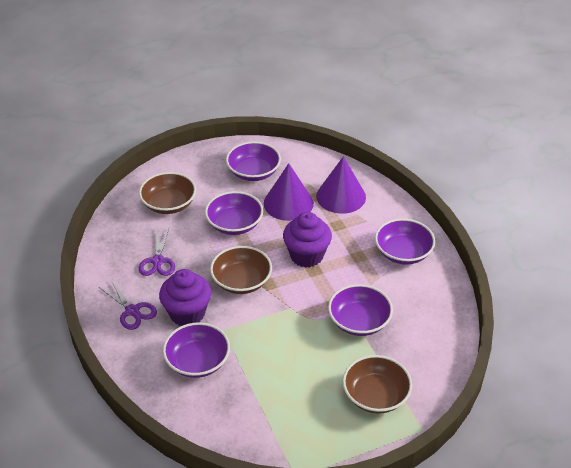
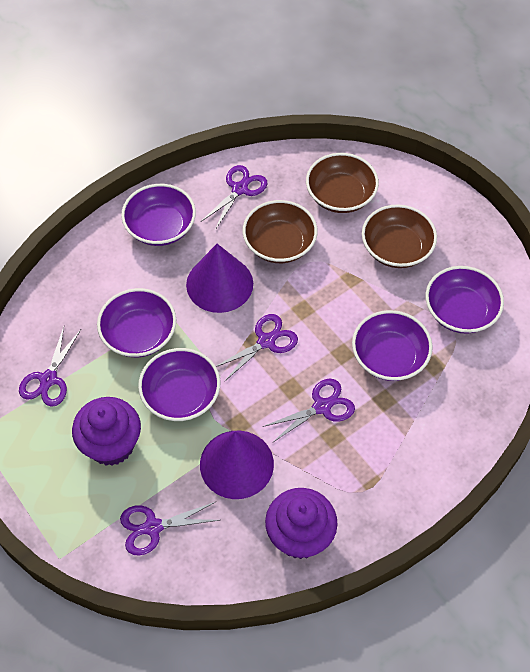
purple scissors: [99,280,157,330] [139,228,175,276] = 2 -> [19,327,81,407] [120,502,219,556] [201,165,268,230] [216,314,298,382] [263,379,355,443] = 5

